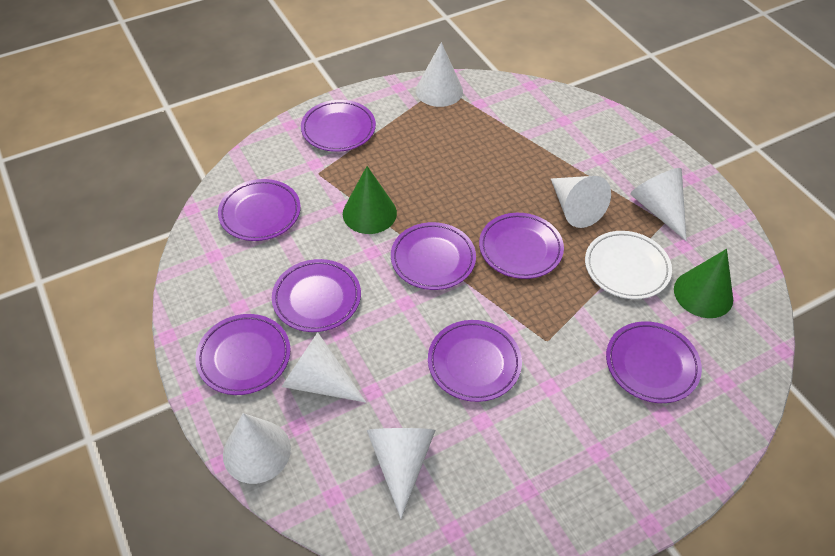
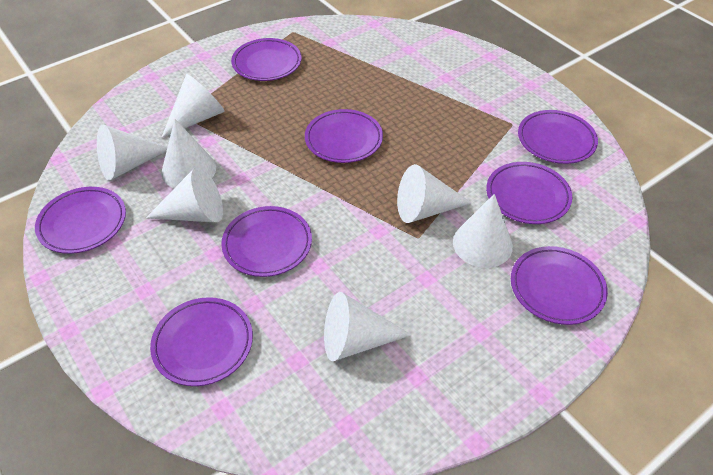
green cone: [343,166,397,234] [674,249,733,318] = 2 -> none = 0
white cone: [223,413,291,484] [282,332,366,403] [367,428,436,519] [416,42,463,107] [551,176,611,228] [630,168,687,241] = 6 -> [97,124,167,181] [146,167,223,223] [161,74,225,138] [161,119,216,188] [324,292,411,361] [397,164,472,223] [453,194,513,268] = 7
white plate: [585,231,672,299] = 1 -> none = 0

